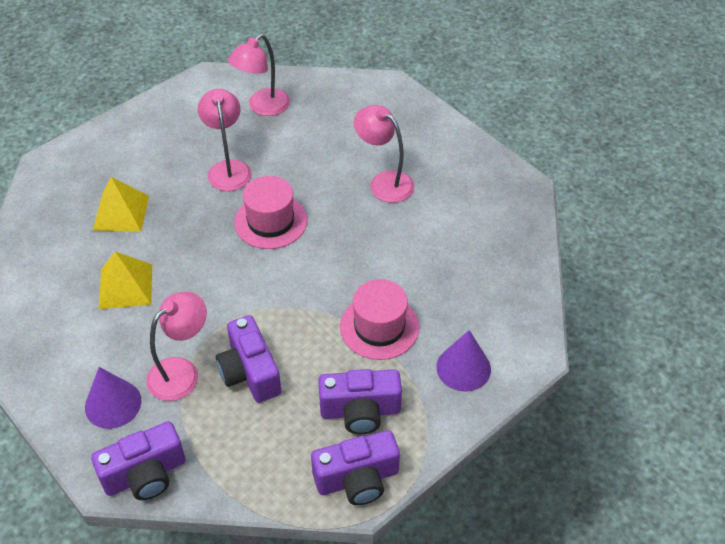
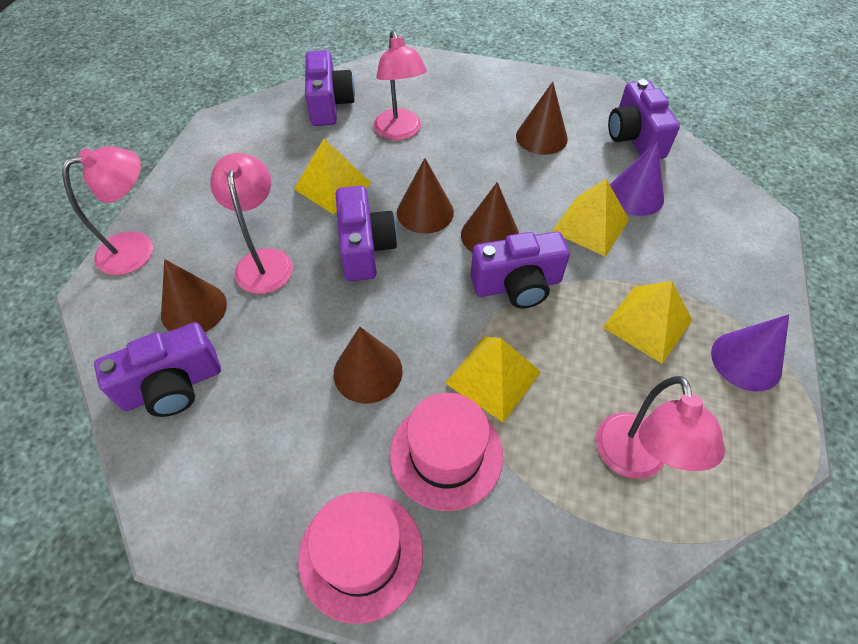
brown cone: none = 0 -> [161,259,227,332] [334,327,403,404] [397,158,454,234] [461,182,519,253] [516,82,568,155] = 5
purple camera: [91,421,186,500] [216,315,281,403] [311,430,400,505] [318,369,402,434] = 4 -> [94,322,221,417] [305,50,355,126] [336,186,397,281] [470,231,570,308] [608,79,680,159] = 5
yellow pyramid: [92,177,149,232] [99,252,152,309] = 2 -> [294,138,372,215] [445,336,541,423] [552,179,629,257] [603,281,692,364] = 4

